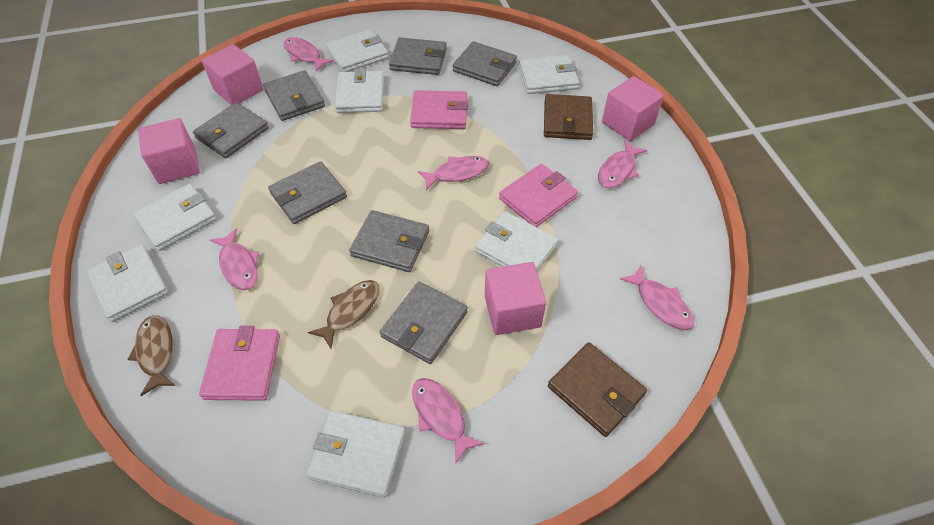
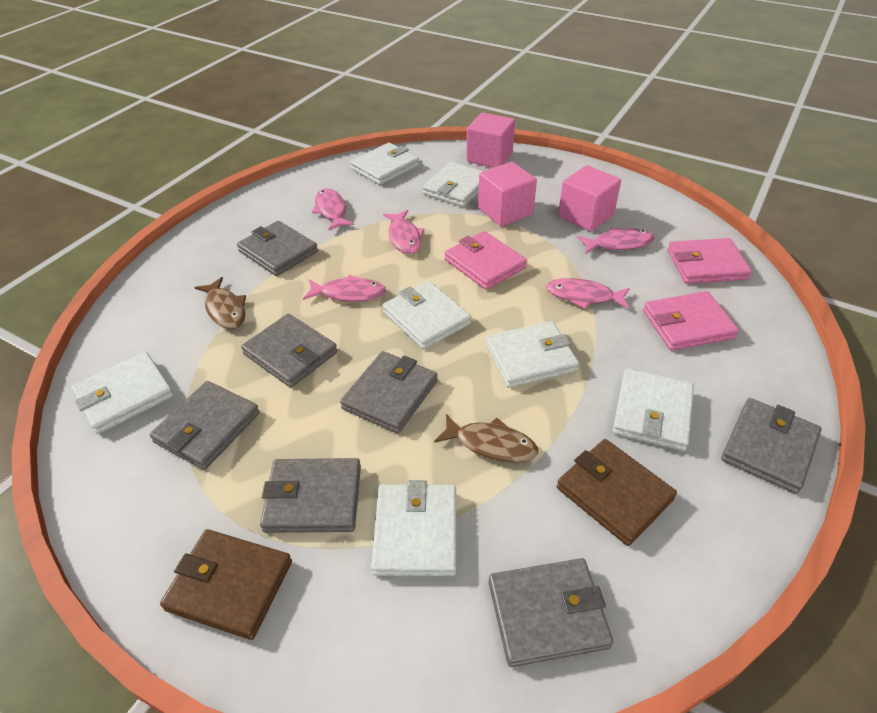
pink cube: [138,118,200,184] [202,44,263,105] [485,262,546,335] [602,76,664,141] = 4 -> [466,112,515,168] [478,162,537,227] [558,165,621,232] = 3
pink fish: [210,228,259,290] [283,37,334,72] [412,378,484,463] [418,156,489,190] [598,140,647,188] [620,265,694,330] = 6 -> [303,275,386,302] [312,189,354,230] [383,210,424,254] [546,278,630,309] [577,227,655,254] = 5

